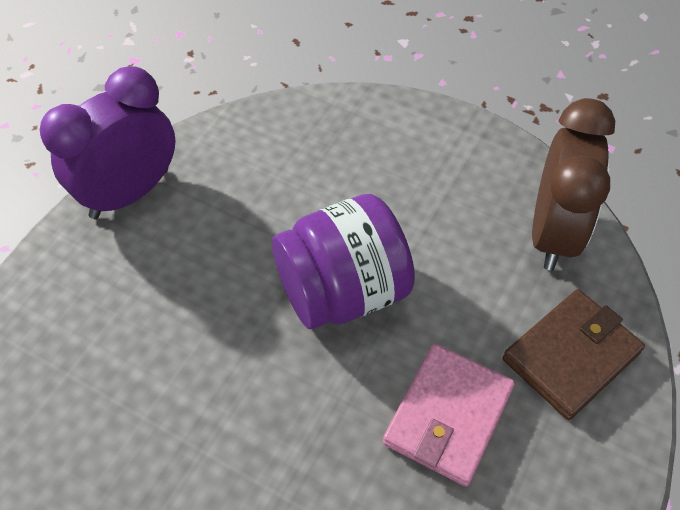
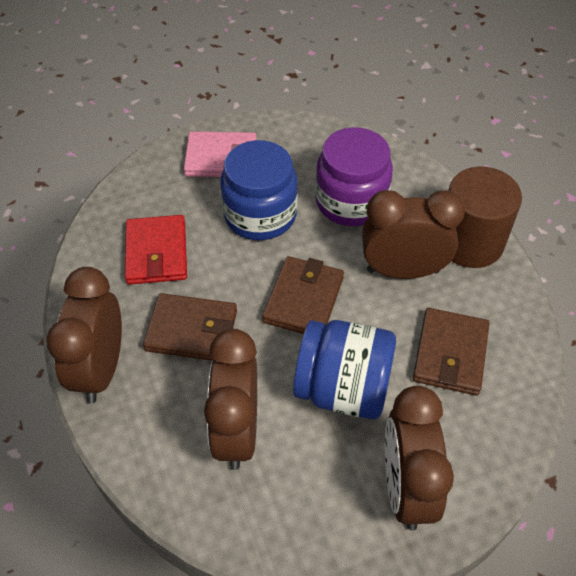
blue jar: none = 0 -> [220,140,298,240] [293,320,396,419] = 2
brown clock: [532,98,615,271] = 1 -> [46,267,122,403] [204,329,257,470] [362,190,465,279] [385,386,454,530] = 4
brown cylinder: none = 0 -> [448,167,522,268] = 1
brown wallet: [503,289,645,420] = 1 -> [143,293,237,361] [262,256,344,334] [413,308,490,395] = 3
purple clock: [40,66,176,219] = 1 -> none = 0
red wallet: none = 0 -> [125,215,187,285] = 1

